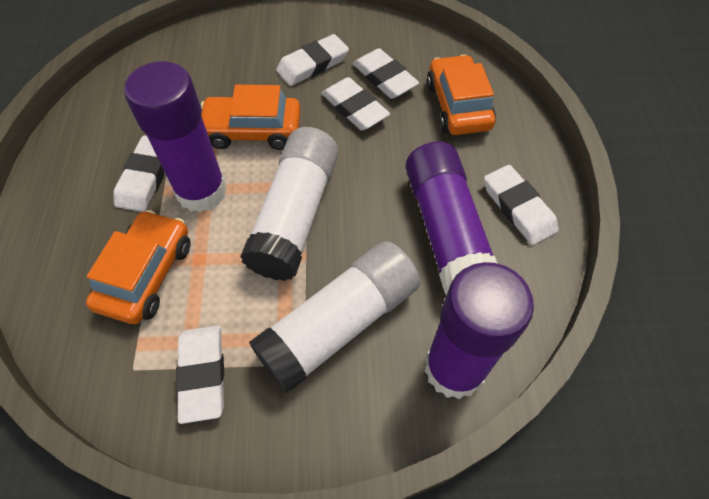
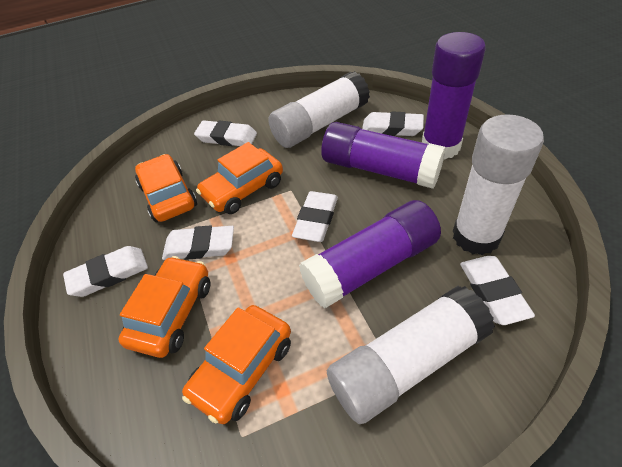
orange car: [86,210,191,324] [201,85,301,150] [427,55,496,135] = 3 -> [118,256,210,358] [135,154,197,222] [182,305,291,424] [196,142,283,214] = 4
white glue stick: [240,127,339,281] [249,241,420,393] = 2 -> [268,71,370,148] [327,286,495,424] [453,114,544,255] = 3

